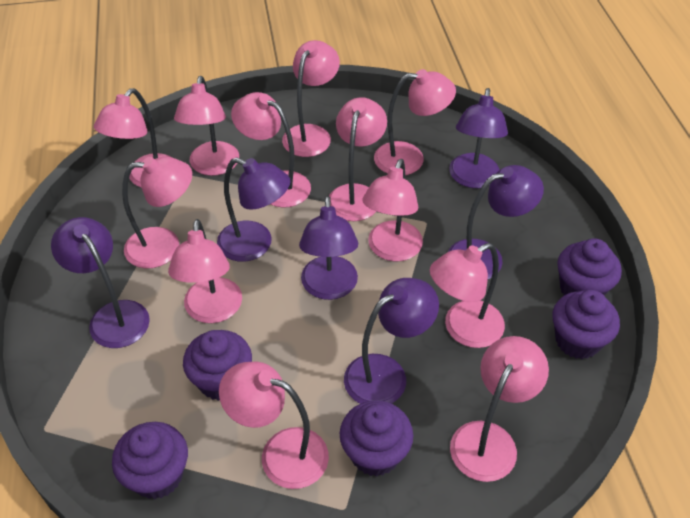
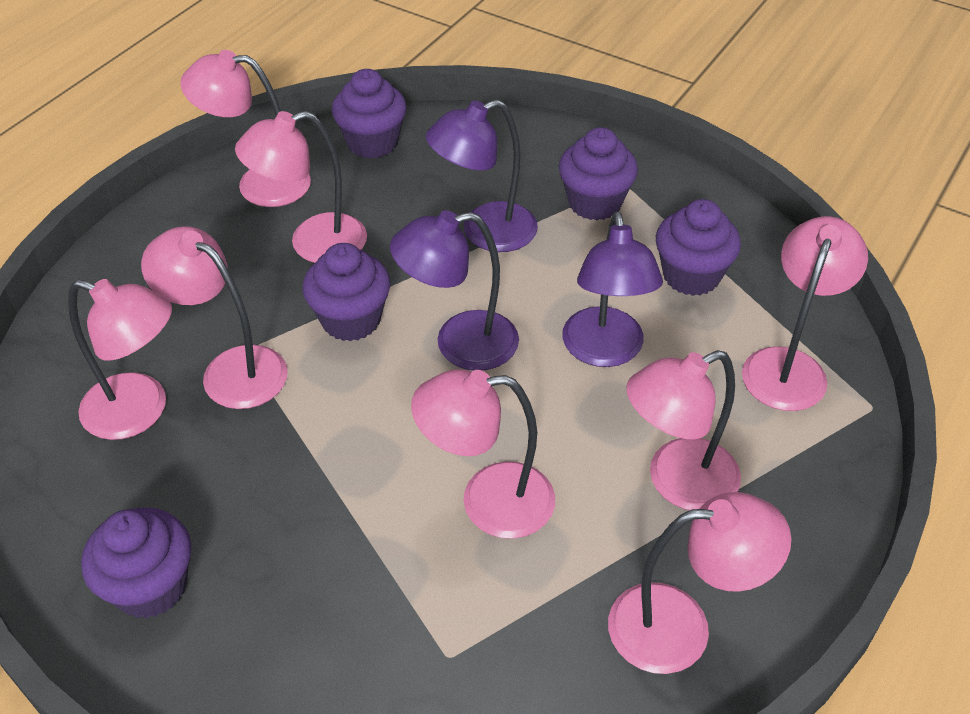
pink lamp: [94,88,173,187] [122,156,192,268] [168,219,242,323] [174,76,239,176] [219,362,329,489] [231,92,311,208] [282,40,340,157] [329,97,387,221] [362,159,423,262] [374,69,456,175] [430,243,505,348] [450,336,549,482] = 12 -> [68,279,172,440] [141,226,288,409] [180,50,311,207] [235,111,367,263] [411,369,555,539] [608,492,791,674] [626,350,741,510] [742,216,868,411] = 8
purple lamp: [51,217,150,348] [217,157,290,262] [299,196,358,300] [344,278,439,404] [448,165,544,279] [449,88,508,188] = 6 -> [390,210,519,370] [426,99,538,252] [562,211,663,367] = 3

